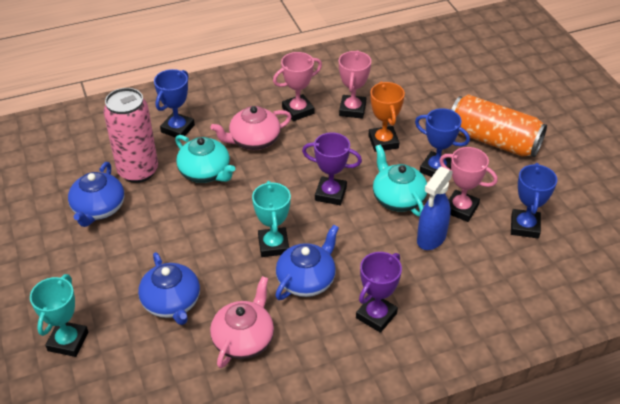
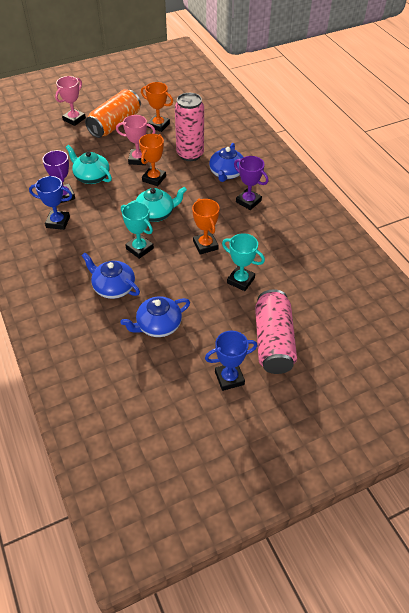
blue spray bottle: [417,167,453,250] = 1 -> none = 0
blue trophy: [154,69,195,138] [415,108,470,177] [511,163,557,238] = 3 -> [29,176,72,230] [205,331,258,391] = 2
orange trophy: [368,81,405,152] = 1 -> [139,134,166,186] [141,82,173,132] [192,198,220,254] = 3
pink can: [104,88,158,183] = 1 -> [175,93,204,161] [255,289,297,374] = 2
pink teapot: [210,276,274,368] [211,106,292,150] = 2 -> none = 0
pink trophy: [273,52,322,121] [339,50,371,119] [439,147,498,222] = 3 -> [55,76,86,126] [116,115,156,165] = 2

